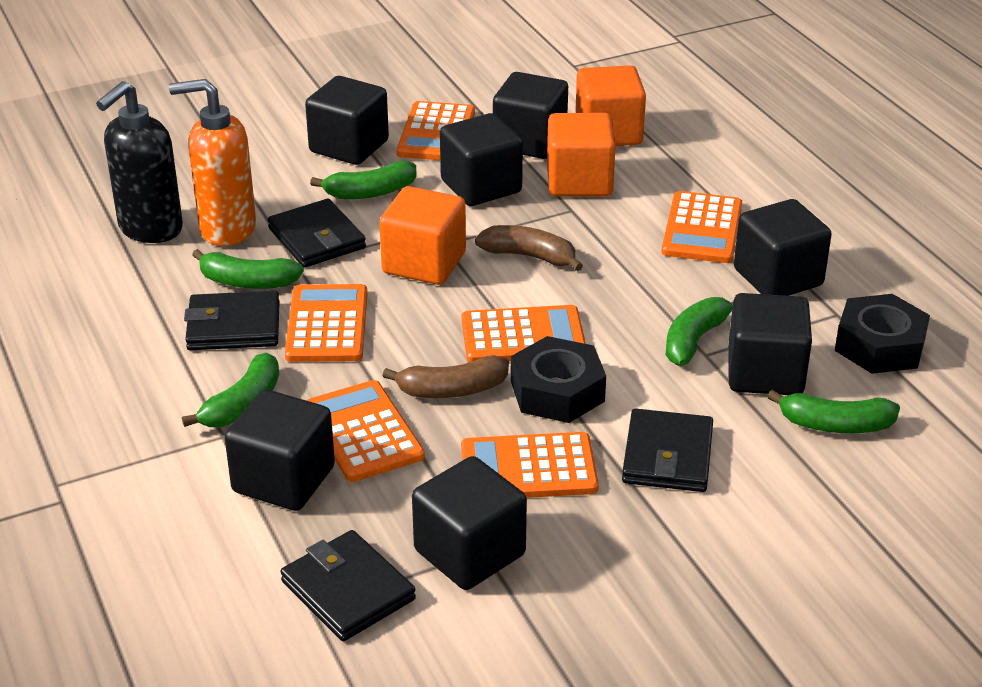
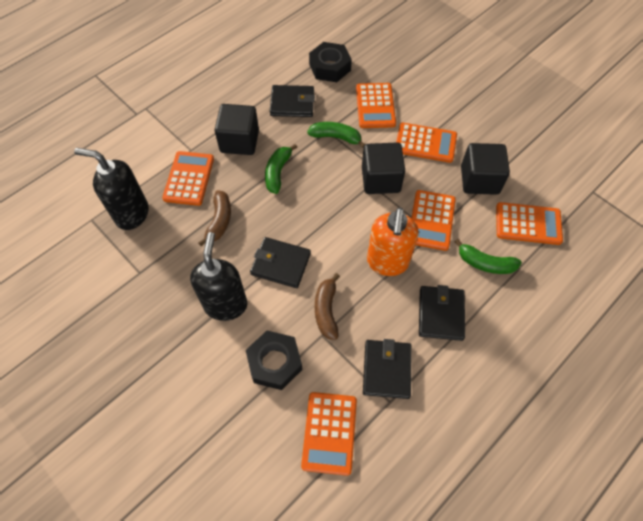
black cube: [224,390,335,511] [305,76,389,165] [412,456,527,590] [440,113,523,206] [493,72,568,159] [728,293,812,395] [734,199,832,296] = 7 -> [215,104,259,155] [362,142,405,194] [461,143,510,195] = 3
black soap dispenser: [96,81,183,243] = 1 -> [74,148,149,230] [190,232,247,321] = 2
green banana: [182,353,279,427] [192,249,304,289] [310,161,417,199] [666,297,733,366] [767,390,900,434] = 5 -> [265,144,297,194] [307,122,365,148] [454,239,522,274] = 3
orange cube: [379,186,466,285] [547,113,616,197] [575,65,646,146] = 3 -> none = 0

